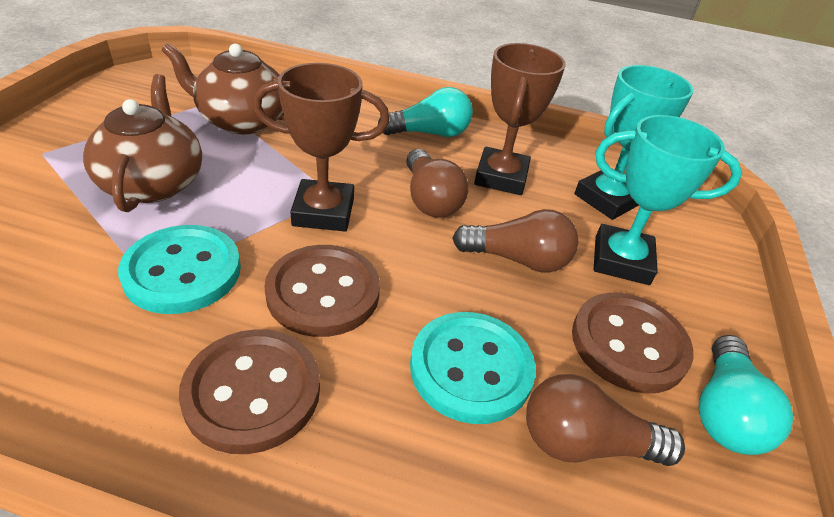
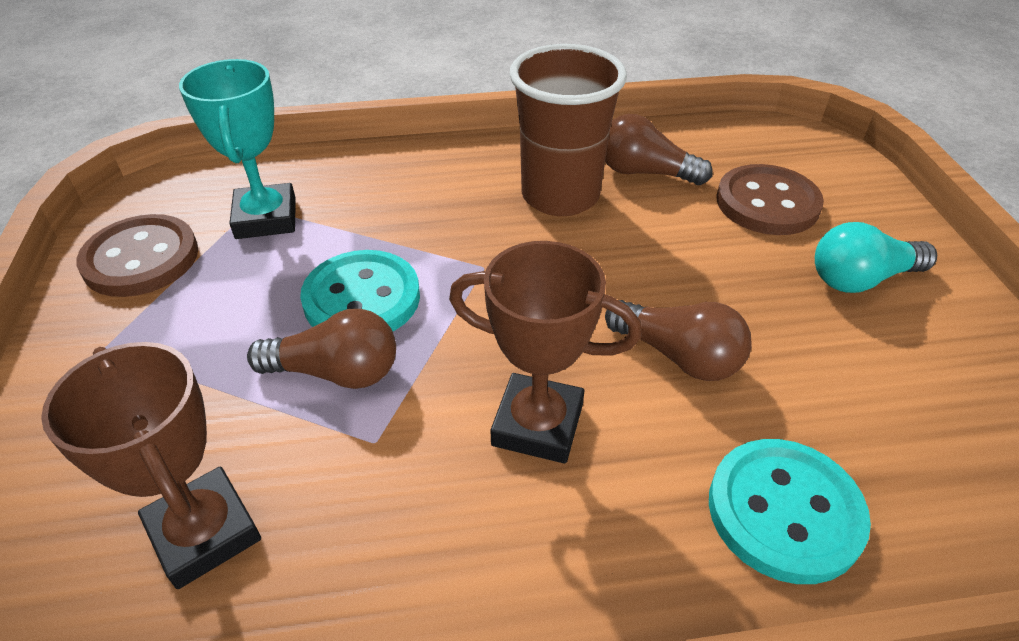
brown button: [179,329,320,454] [264,245,380,337] [572,293,694,394] = 3 -> [77,214,198,297] [717,164,824,235] = 2
brown cup: none = 0 -> [509,44,627,216] = 1
brown teapot: [83,74,202,212] [162,43,285,134] = 2 -> none = 0
turquoise light bulb: [378,87,473,137] [698,335,793,455] = 2 -> [815,222,937,293] = 1
turquoise trophy: [575,65,694,220] [594,115,742,285] = 2 -> [179,59,296,239] = 1

